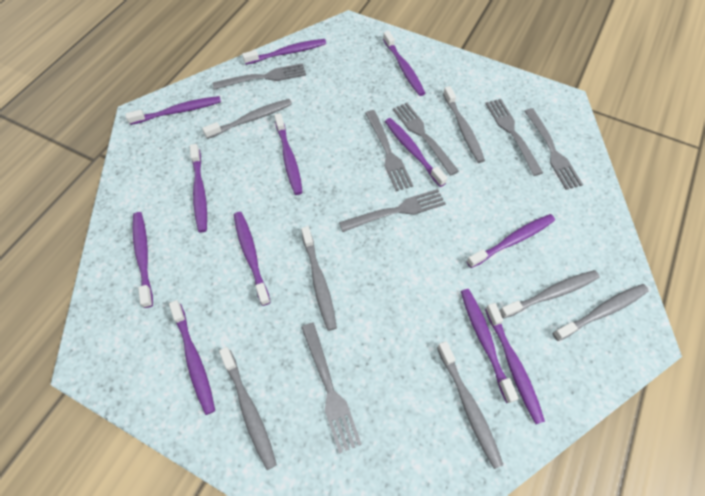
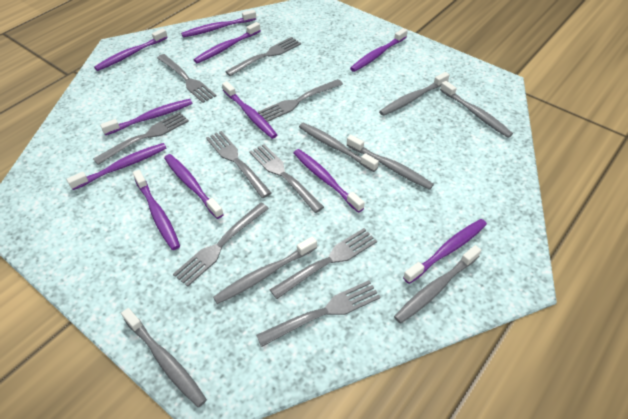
grey fork: [212,63,306,90] [301,323,362,454] [339,189,446,232] [365,110,413,191] [393,103,459,176] [485,99,543,176] [524,108,583,190] = 7 -> [93,112,189,165] [157,54,216,103] [173,203,269,287] [206,131,271,198] [225,37,301,76] [249,144,324,213] [256,280,380,347] [258,79,343,122] [270,228,377,299] = 9
purple toothbrush: [126,96,221,125] [133,212,153,308] [169,300,215,415] [190,144,207,232] [234,212,271,306] [242,39,326,65] [274,113,303,195] [383,31,425,96] [385,118,447,187] [461,289,519,403] [466,214,555,268] [485,303,545,424] = 12 -> [67,143,167,190] [94,28,168,71] [100,99,193,135] [133,170,180,250] [164,154,224,219] [181,10,256,37] [194,22,261,63] [222,81,277,139] [294,149,365,213] [350,28,408,72] [403,219,487,284] = 11

